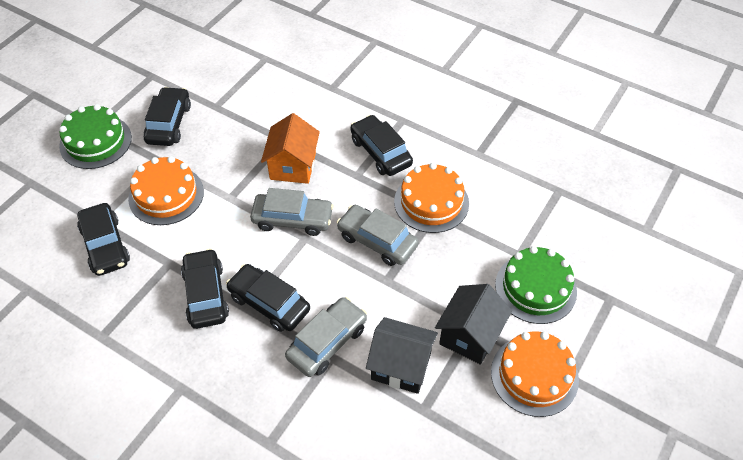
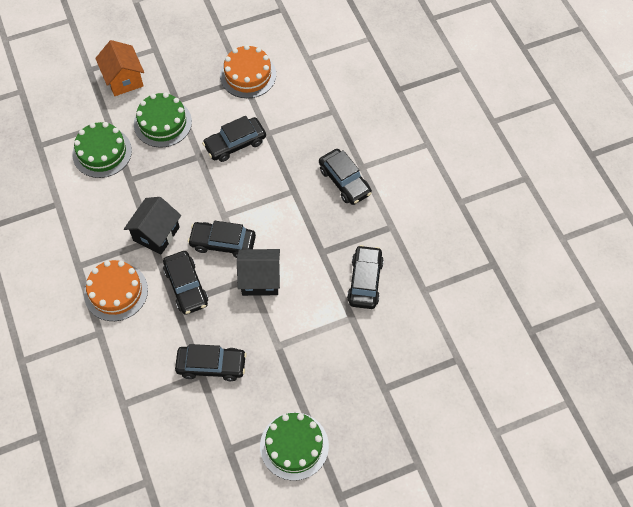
black car: [77,203,130,276] [144,87,191,146] [181,248,229,329] [226,264,310,332] [350,115,413,176] = 5 -> [163,251,208,315] [175,344,247,381] [188,221,256,258] [202,116,266,162] [319,149,372,205] [347,245,384,309] = 6
green cake: [59,104,132,169] [495,246,577,324] = 2 -> [73,122,132,178] [134,92,192,148] [260,412,329,481] = 3
grey car: [250,188,334,236] [285,297,367,377] [337,205,419,266] = 3 -> none = 0
orange cake: [128,156,204,225] [394,163,469,233] [491,331,579,417] = 3 -> [84,260,148,321] [220,45,276,98] = 2

